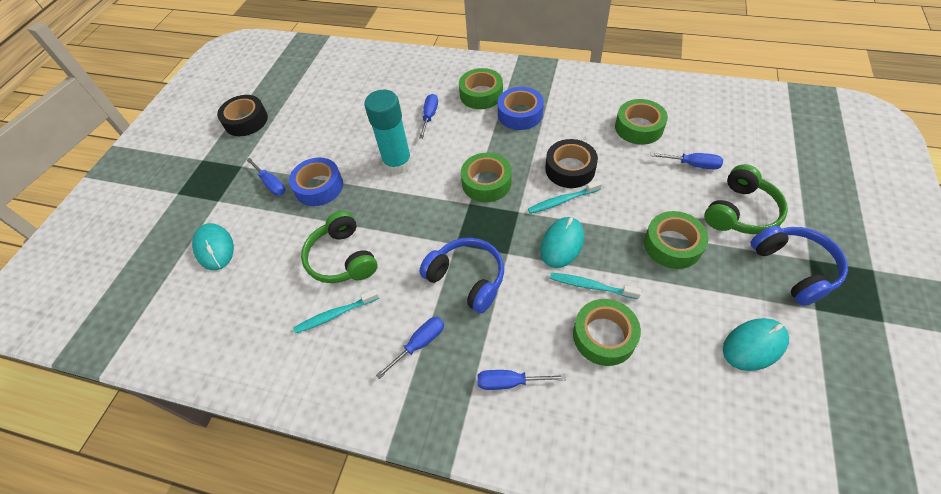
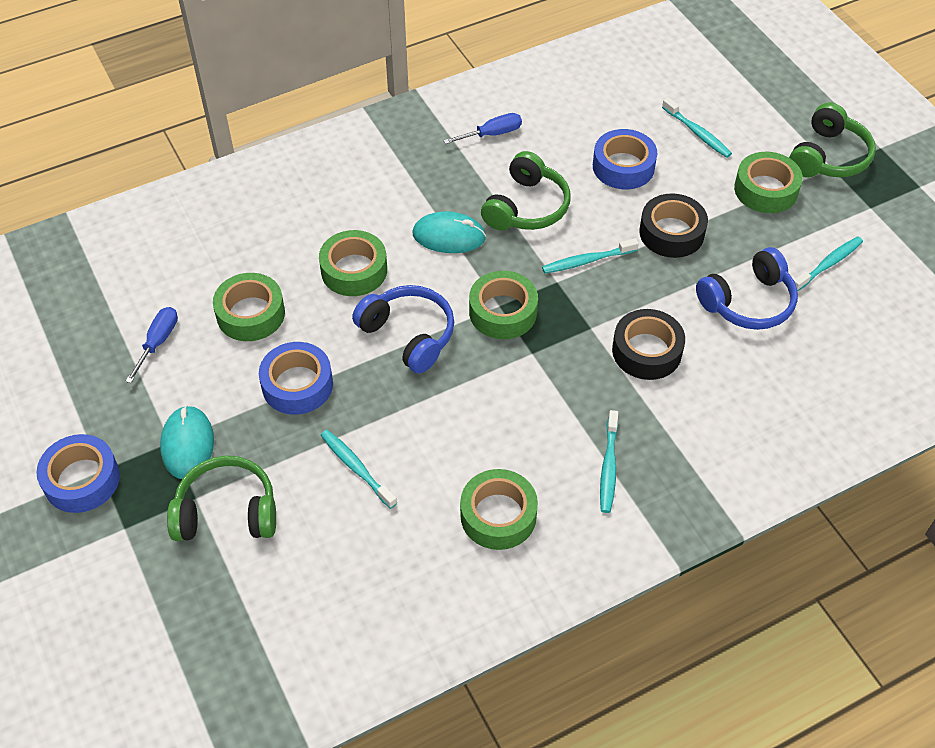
blue screwdriver: [247,158,285,196] [376,317,444,379] [419,94,438,139] [477,370,566,390] [650,153,723,170] = 5 -> [125,307,178,383] [443,113,522,144] = 2
blue tape: [289,157,343,206] [498,87,544,130] = 2 -> [36,434,120,513] [259,342,333,415] [593,129,657,189] = 3
green headphones: [301,211,378,283] [704,164,788,234] = 2 -> [167,456,276,541] [481,151,571,230] [789,103,876,177] = 3
turquoise glue stick: [364,90,412,175] = 1 -> none = 0
turquoise mouse: [192,223,234,270] [540,217,584,268] [723,318,789,371] = 3 -> [160,405,214,479] [413,211,486,253] = 2
turquoise toothbrush: [293,289,379,334] [528,180,602,214] [550,273,641,299] = 3 -> [321,430,397,509] [542,238,639,274] [600,410,618,513] [662,97,732,158] [794,236,863,291] = 5

